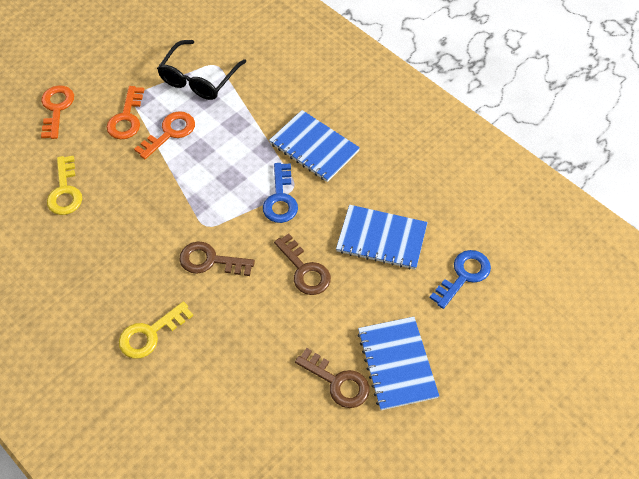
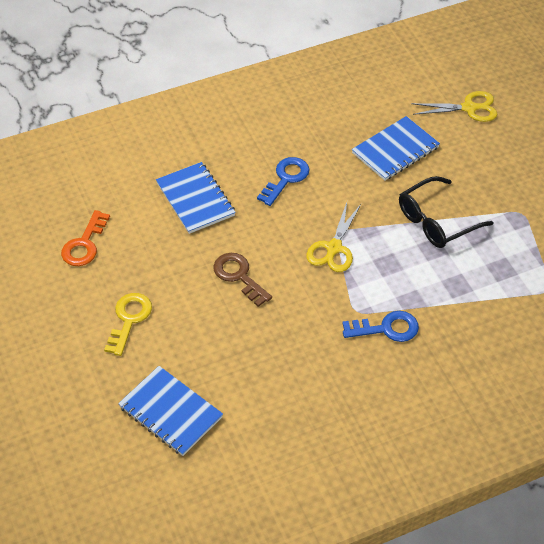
brown key: [180,241,255,276] [274,234,331,295] [295,348,369,408] = 3 -> [213,253,272,307] = 1
orange key: [41,85,74,139] [106,86,144,139] [134,111,195,159] = 3 -> [61,210,110,266] = 1
yellow key: [47,156,82,215] [119,301,193,359] = 2 -> [104,293,152,356] = 1
yellow scissors: none = 0 -> [306,202,361,272] [411,91,498,122] = 2

